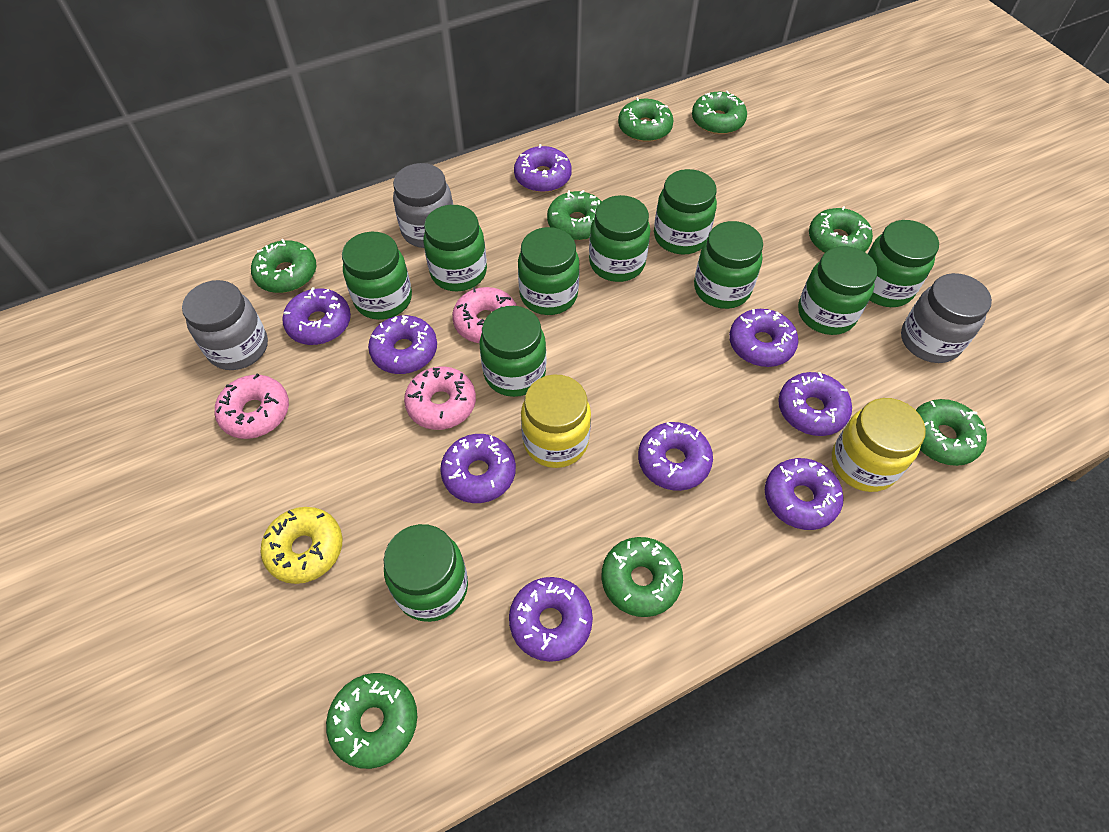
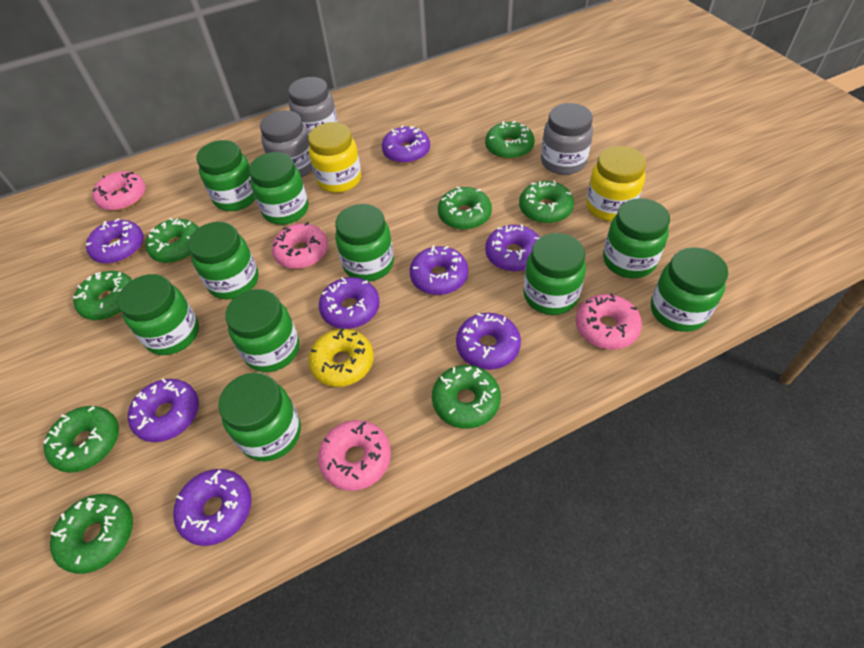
pink donut: [215,374,289,439] [404,366,476,430] [452,287,517,343] = 3 -> [92,171,146,211] [272,222,328,269] [318,420,391,491] [576,293,642,350] = 4
purple donut: [282,287,351,345] [368,315,437,374] [440,434,516,503] [509,577,593,662] [514,144,572,192] [638,422,713,491] [729,309,798,367] [765,458,844,530] [778,372,852,436] = 9 -> [86,218,144,264] [128,379,199,442] [173,469,251,546] [319,277,380,329] [382,125,430,164] [410,245,468,295] [456,313,521,370] [485,224,540,271] = 8

